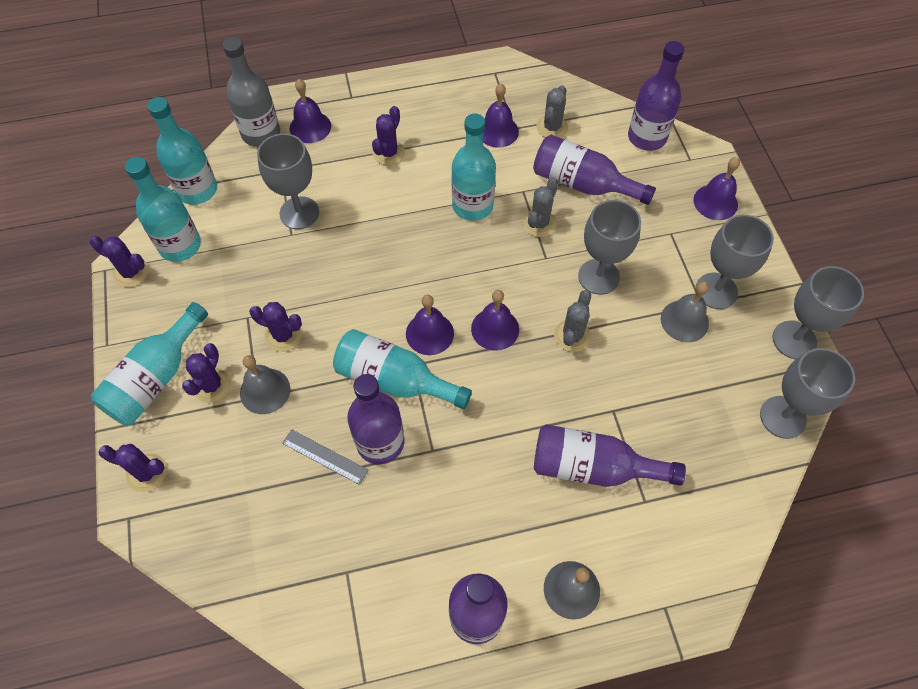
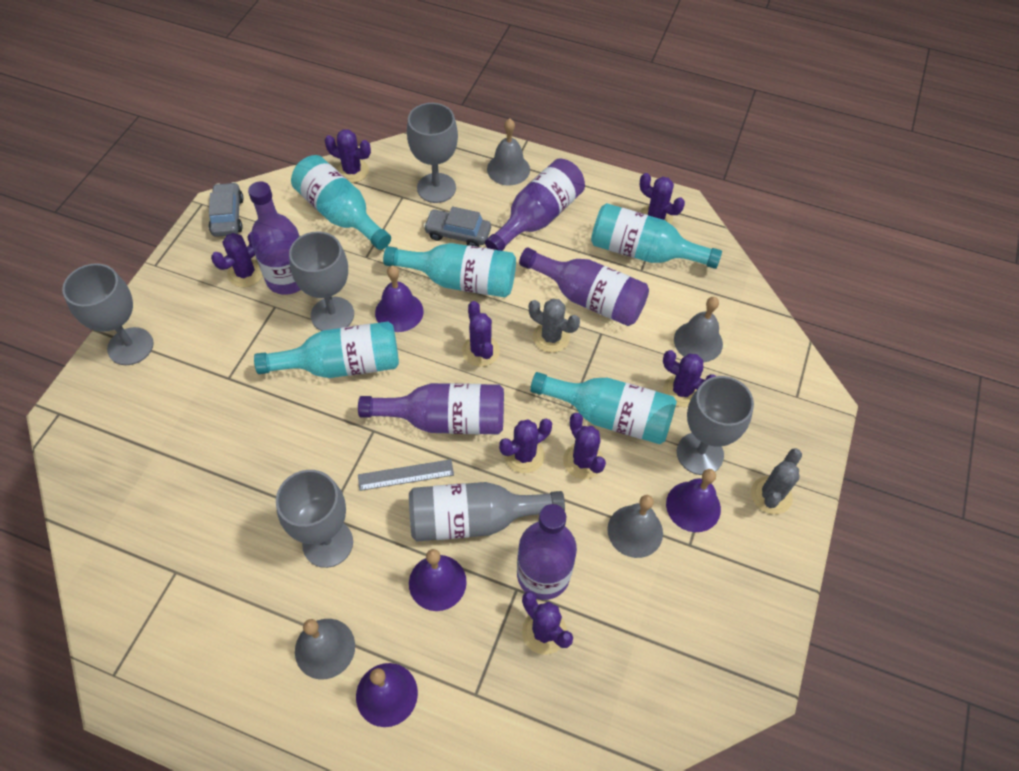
grey bell: [240,355,290,414] [544,561,600,620] [661,281,709,342] = 3 -> [295,619,355,680] [487,118,530,186] [607,495,663,558] [674,297,723,362] = 4
grey cactus: [523,177,558,237] [536,85,568,138] [554,290,591,352] = 3 -> [529,299,580,353] [751,448,802,514] = 2
grey car: none = 0 -> [209,182,244,237] [423,206,491,247] = 2
purple bell: [290,79,331,143] [406,295,454,355] [471,290,519,351] [483,83,519,148] [693,157,740,220] = 5 -> [356,663,418,727] [375,266,424,332] [409,549,467,611] [666,469,721,532] = 4
purple cactus: [90,236,149,287] [98,444,167,492] [182,343,231,403] [249,302,302,352] [372,106,405,165] = 5 -> [211,232,263,287] [324,129,371,183] [462,301,500,367] [499,419,552,473] [522,591,573,655] [563,413,606,479] [640,173,685,224] [663,350,716,407] = 8

